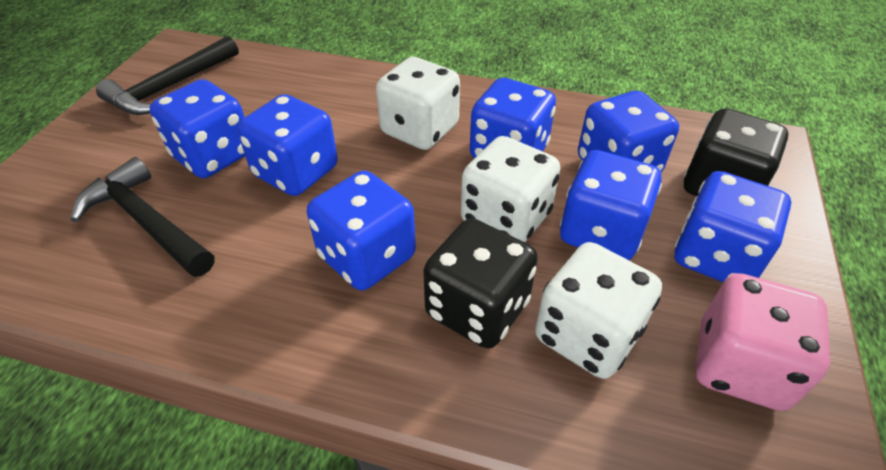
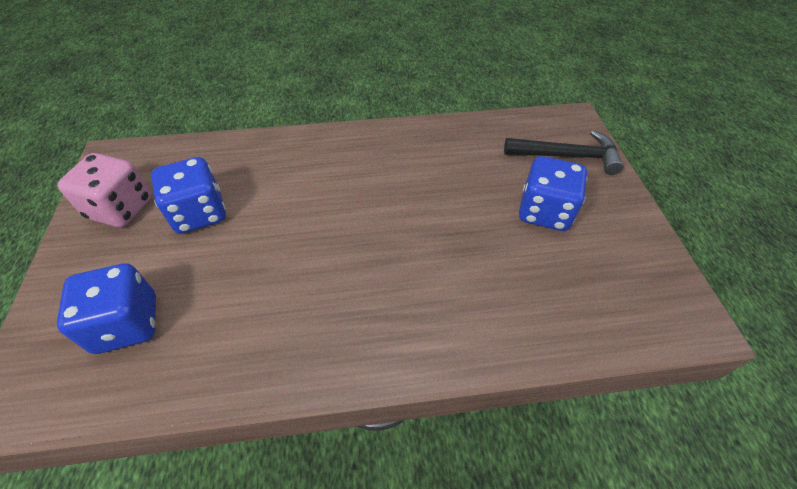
black dice: [423,218,538,348] [684,108,788,196] = 2 -> none = 0
black hammer: [70,157,215,277] [96,36,239,115] = 2 -> [504,131,624,175] = 1
blue dice: [149,79,245,178] [237,94,338,196] [307,171,416,290] [470,78,556,158] [560,150,662,260] [578,91,679,172] [675,171,791,282] = 7 -> [57,263,156,354] [151,157,226,234] [519,156,587,231] = 3
white dice: [376,57,460,150] [461,136,560,242] [535,242,662,379] = 3 -> none = 0

